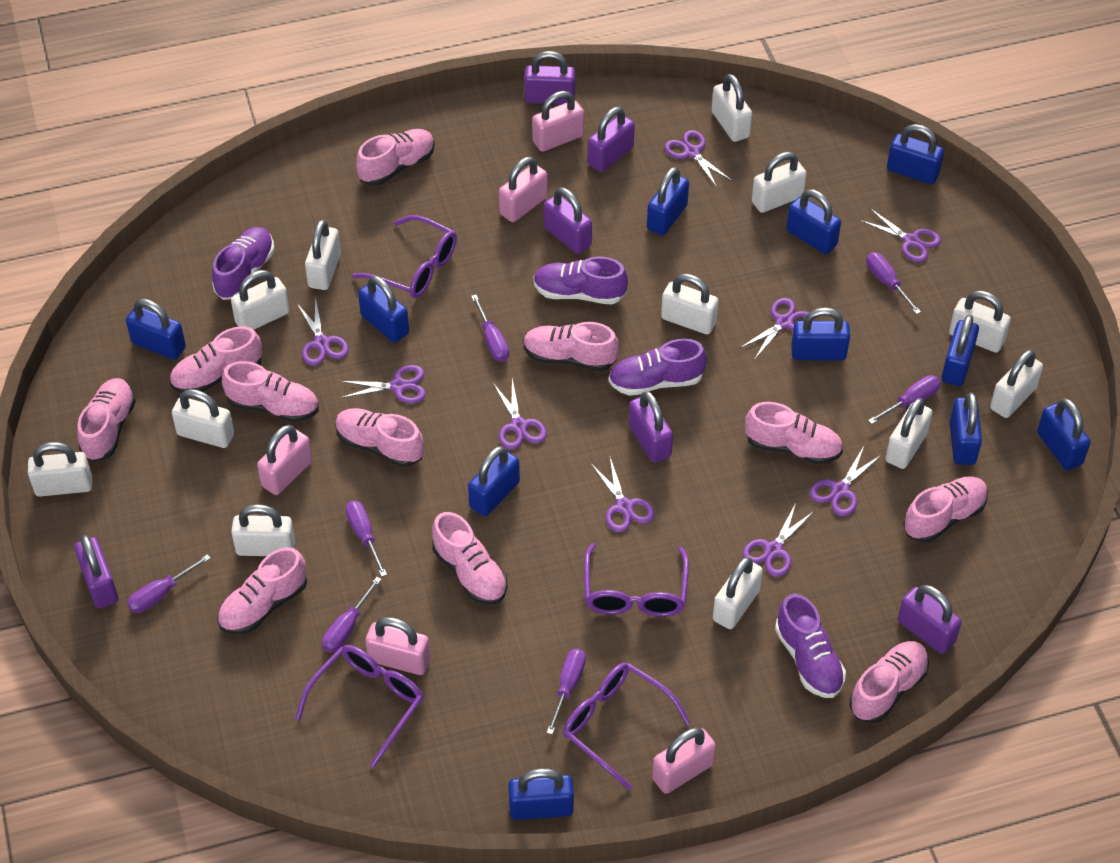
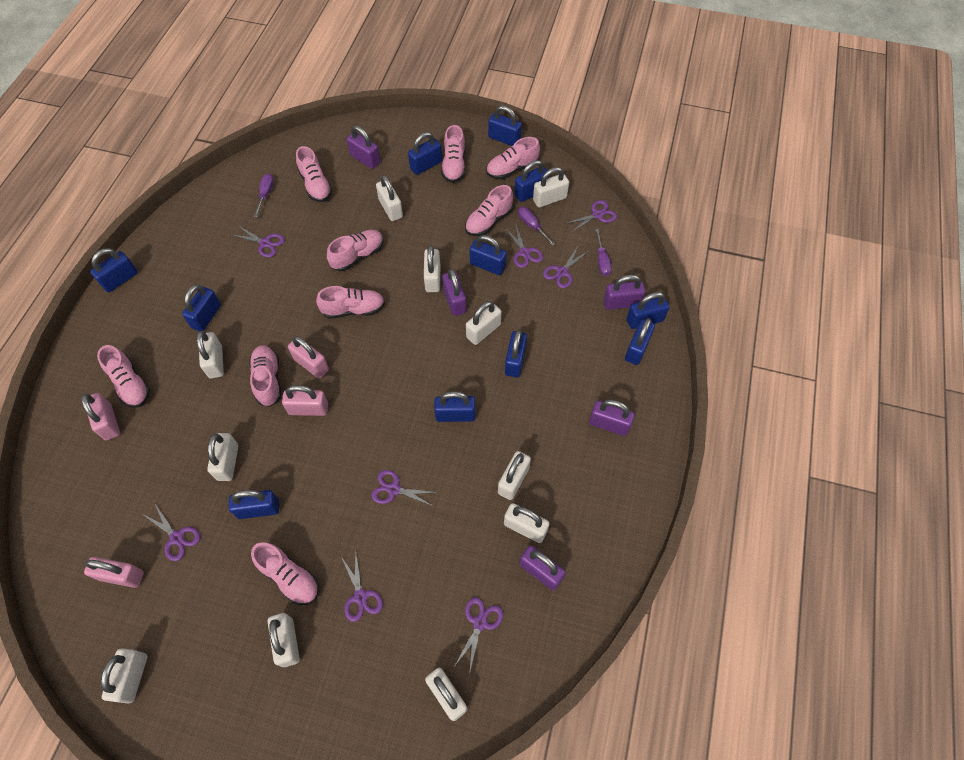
pink padlock: [257,425,312,495] [365,617,430,675] [499,157,548,222] [532,91,584,152] [652,728,716,794] = 5 -> [81,393,120,440] [84,557,144,588] [282,385,328,416] [288,336,329,378] = 4
pink shoe: [77,378,136,462] [169,326,262,393] [217,547,307,635] [222,361,319,422] [335,408,424,467] [356,129,435,186] [432,512,508,605] [523,322,619,371] [745,402,843,465] [849,641,929,723] [903,476,988,542] = 11 -> [97,345,150,408] [249,345,281,407] [251,542,319,605] [296,146,332,202] [316,286,385,319] [327,230,384,271] [441,125,466,183] [465,185,513,236] [486,137,540,179] = 9
purple glasses: [295,645,423,768] [352,215,457,298] [563,663,690,790] [584,543,689,617] = 4 -> none = 0
purple padlock: [74,535,118,608] [524,51,575,105] [544,188,592,254] [588,107,635,172] [629,391,673,463] [898,585,962,654] = 6 -> [346,126,380,169] [442,269,466,316] [519,545,566,590] [589,400,635,436] [603,275,645,310] = 5
purple scissors: [296,297,349,366] [339,365,426,403] [493,379,547,450] [591,458,654,532] [664,130,732,187] [739,298,814,360] [743,503,814,577] [810,446,881,516] [859,208,941,262] = 9 -> [144,504,200,561] [233,226,285,258] [341,551,383,622] [371,470,439,506] [454,597,503,674] [504,223,543,268] [543,246,588,288] [564,200,617,232] = 8
purple screwdriver: [127,554,211,613] [322,577,382,653] [346,501,387,577] [471,295,509,362] [546,649,586,735] [866,252,921,314] [868,375,941,424] = 7 -> [254,174,274,217] [518,207,555,246] [595,229,612,276] = 3
purple shoe: [212,227,274,300] [533,256,628,305] [609,339,707,396] [775,594,846,698] = 4 -> none = 0
white padlock: [28,442,92,497] [172,389,234,448] [231,270,290,330] [231,504,295,556] [305,220,341,290] [661,274,719,335] [712,74,752,142] [713,557,763,629] [752,152,807,213] [885,398,932,469] [949,291,1011,353] [990,350,1043,418] = 12 -> [101,648,147,704] [197,331,224,379] [207,433,238,481] [268,613,300,667] [376,175,403,221] [424,245,440,292] [425,668,467,721] [466,301,502,345] [498,451,531,500] [504,503,550,543] [533,167,569,207] = 11

